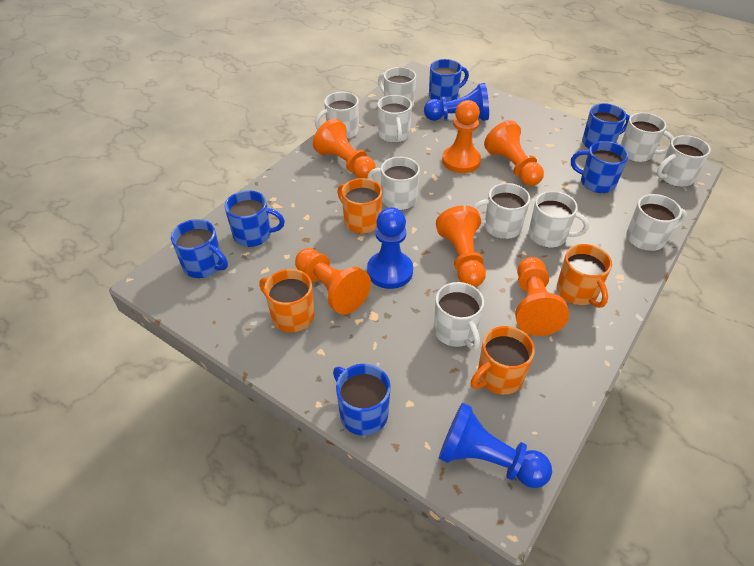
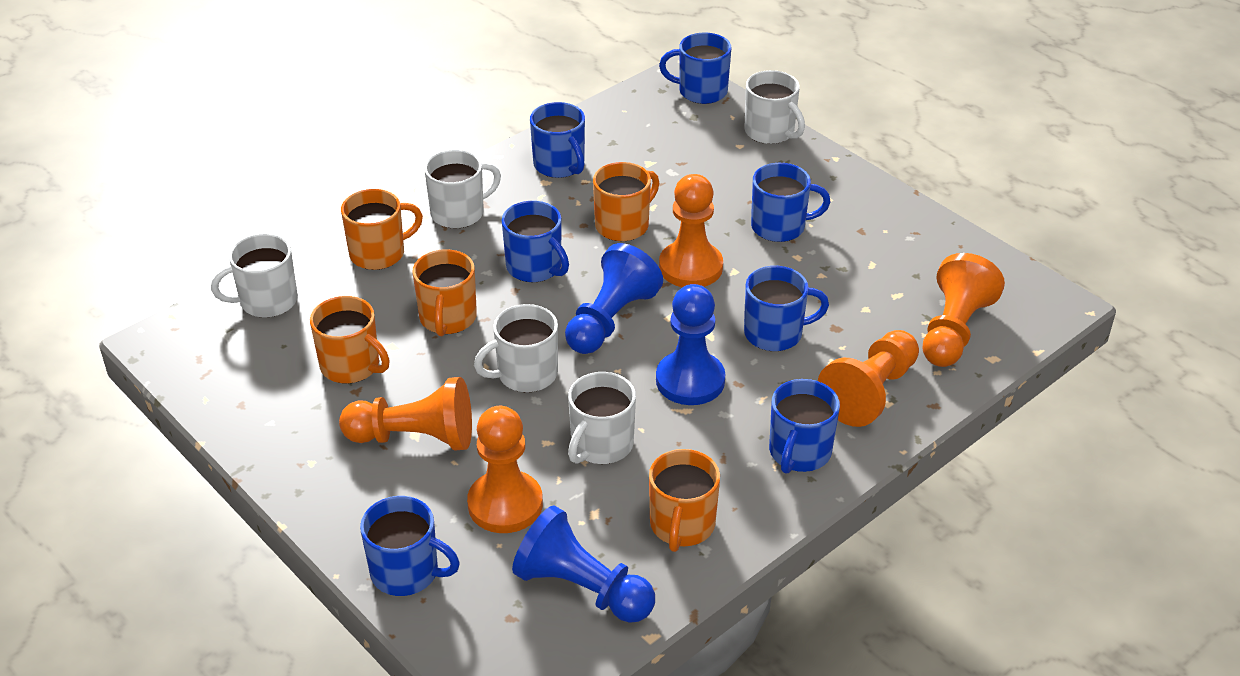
blue mug: [171,219,228,278] [225,190,285,247] [333,364,391,436] [429,59,469,102] [571,141,629,193] [582,103,630,149] = 6 -> [360,496,460,596] [502,201,569,282] [530,102,585,178] [659,33,731,104] [744,266,829,351] [751,163,830,242] [769,379,840,474] = 7
orange mug: [259,269,314,332] [337,178,382,234] [471,326,535,395] [557,244,612,308] = 4 -> [310,296,390,384] [341,189,423,270] [412,249,477,336] [593,162,659,241] [649,449,720,552] = 5
orange pawn: [295,248,371,315] [313,119,376,178] [436,205,486,287] [442,100,481,173] [484,120,544,186] [515,257,569,336] = 6 -> [339,377,472,450] [467,406,543,533] [659,174,723,288] [818,330,919,427] [922,253,1005,367] = 5
white mug: [315,92,359,139] [367,157,420,210] [377,95,412,143] [378,67,416,108] [434,282,484,350] [473,183,530,239] [529,191,589,248] [621,112,674,162] [626,194,687,251] [657,135,711,187] = 10 -> [211,234,298,318] [424,150,501,229] [474,304,558,392] [568,372,636,464] [744,70,805,144] = 5

